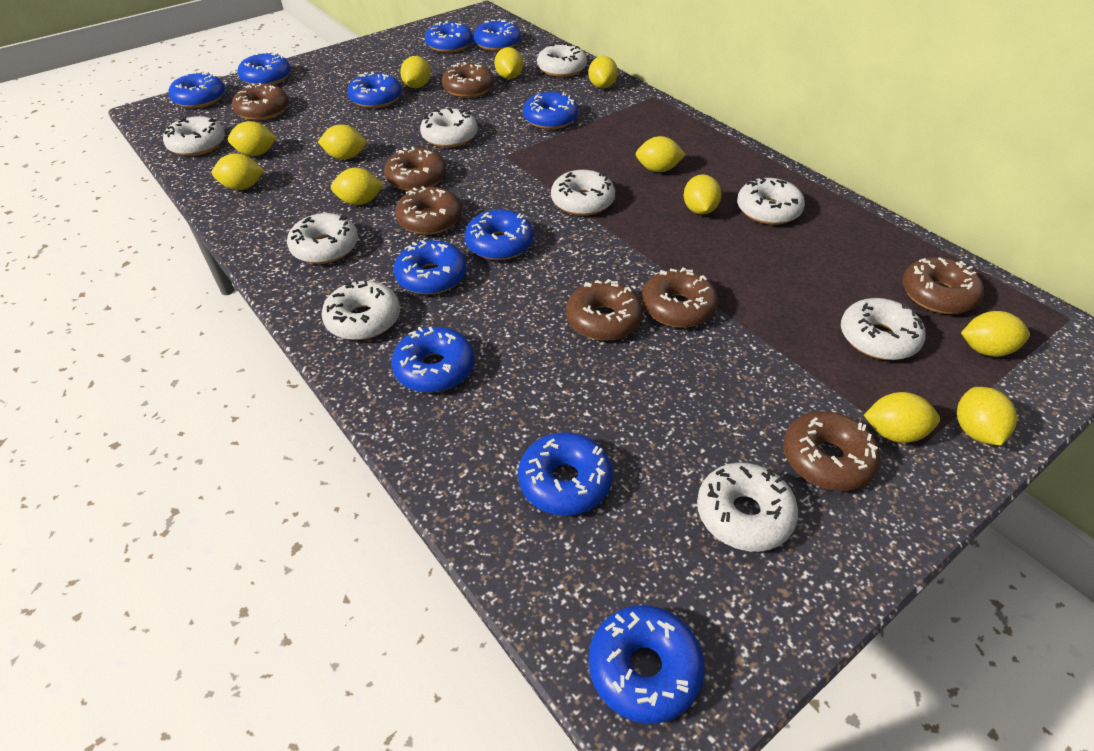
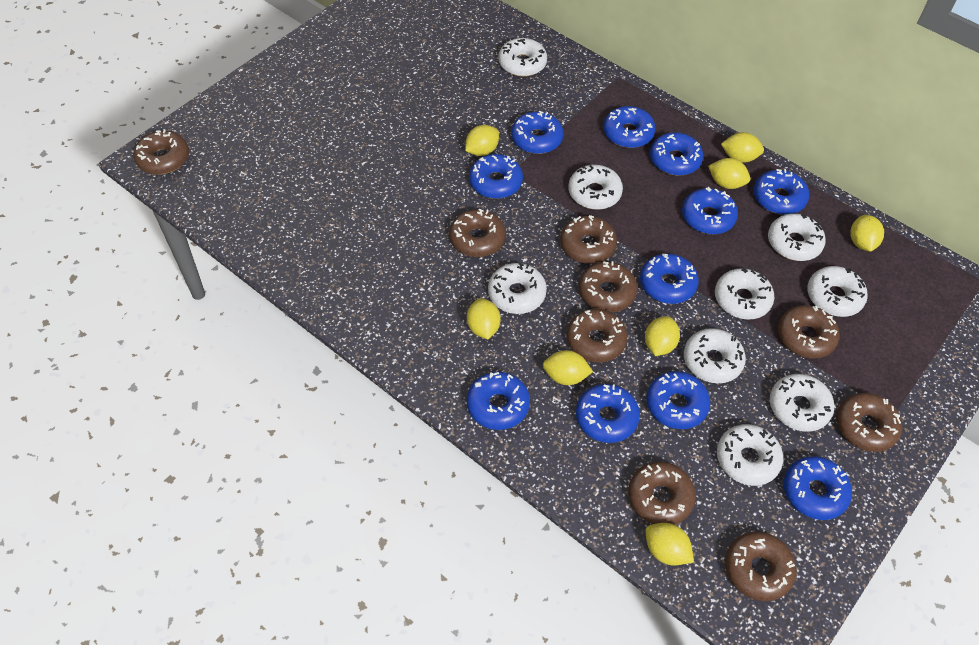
brown donut: [232,83,289,121] [384,147,446,191] [395,186,462,235] [442,62,494,98] [566,279,643,341] [641,268,718,328] [783,411,880,491] [902,257,984,314] = 8 -> [134,129,189,174] [449,209,506,257] [560,215,617,264] [567,309,627,363] [579,261,637,312] [628,462,696,525] [725,532,796,601] [778,305,840,358] [836,393,903,452] = 9
yellow lemon: [212,153,264,190] [228,121,277,156] [318,124,366,160] [331,168,384,205] [400,56,431,88] [494,47,523,79] [588,56,618,88] [636,136,686,172] [684,174,721,215] [864,392,940,443] [957,387,1017,446] [961,311,1030,357] = 12 -> [465,125,499,156] [467,298,501,339] [543,350,593,385] [645,316,680,356] [645,523,694,566] [708,158,750,189] [721,132,764,163] [850,215,884,252] = 8

